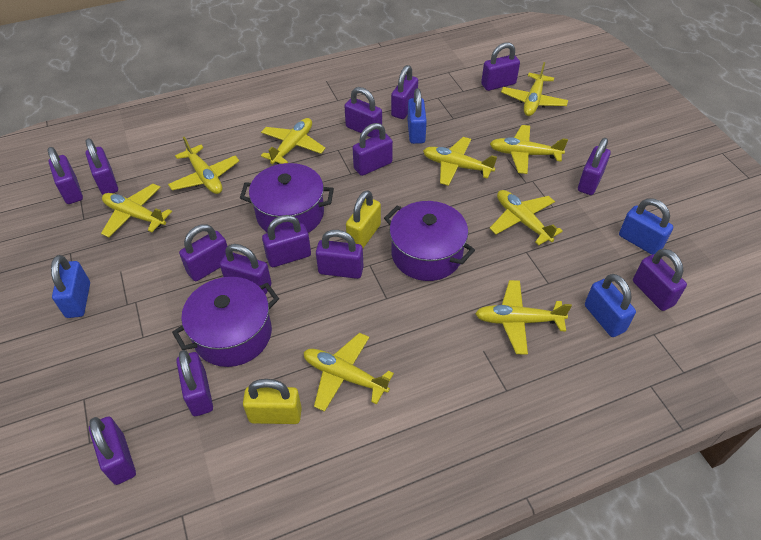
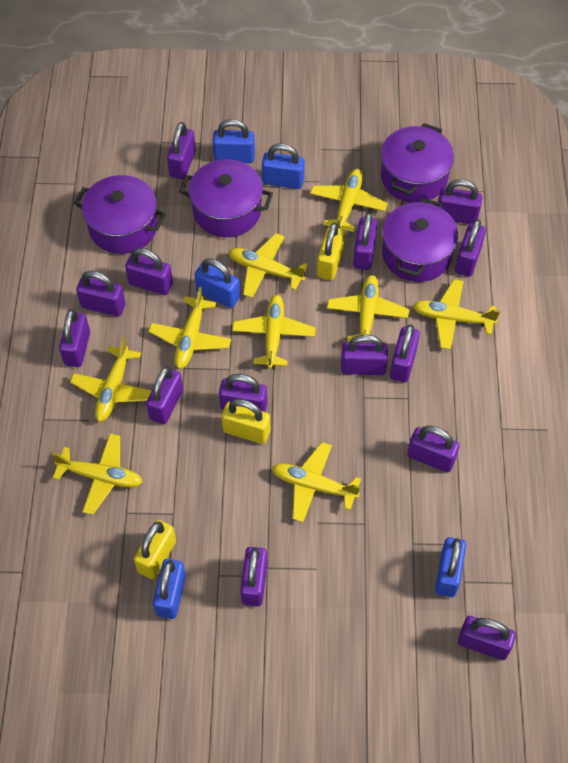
blue padlock: [51,255,90,318] [408,88,427,144] [585,274,636,337] [619,198,673,255] = 4 -> [153,559,186,619] [194,258,240,308] [213,119,255,163] [262,143,305,189] [435,537,466,597] = 5
purple pot: [172,277,279,367] [240,163,334,233] [384,201,475,281] = 3 -> [74,175,166,254] [179,159,273,237] [381,123,454,203] [382,198,458,282] = 4
yellow padlock: [243,379,302,424] [346,190,381,248] = 2 -> [134,520,176,579] [221,399,270,444] [317,223,345,280] = 3

